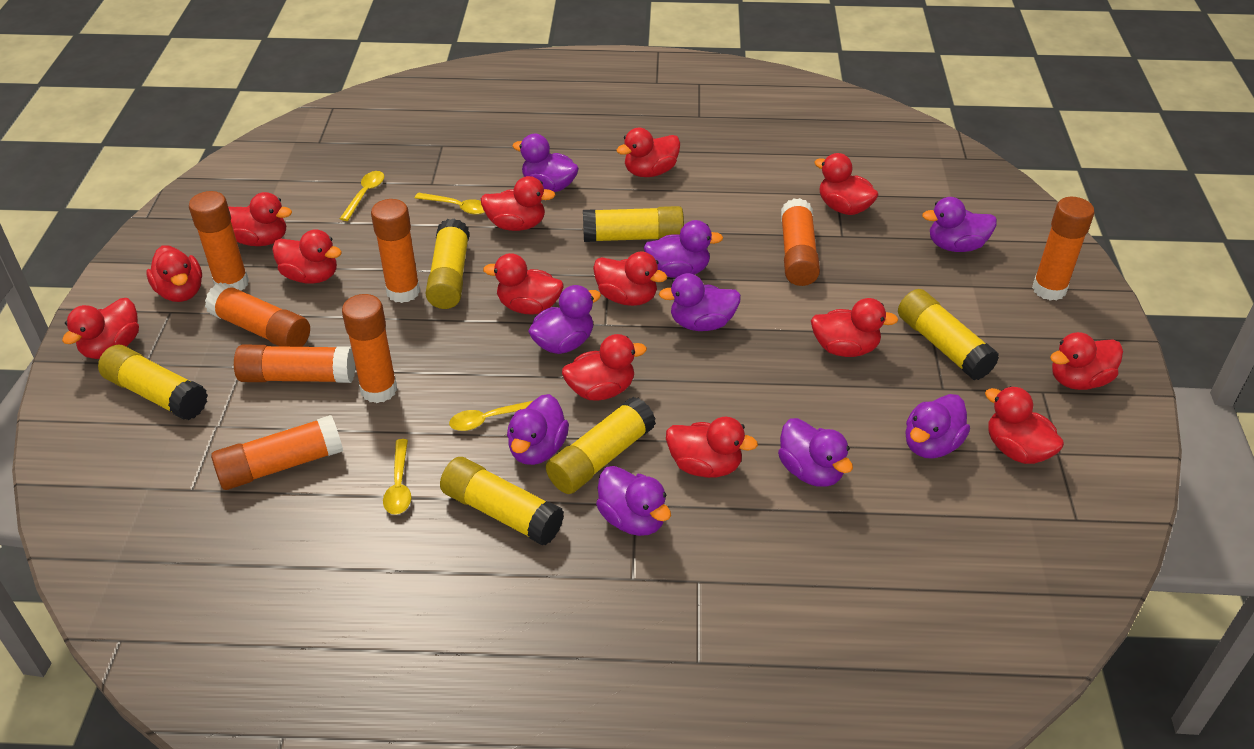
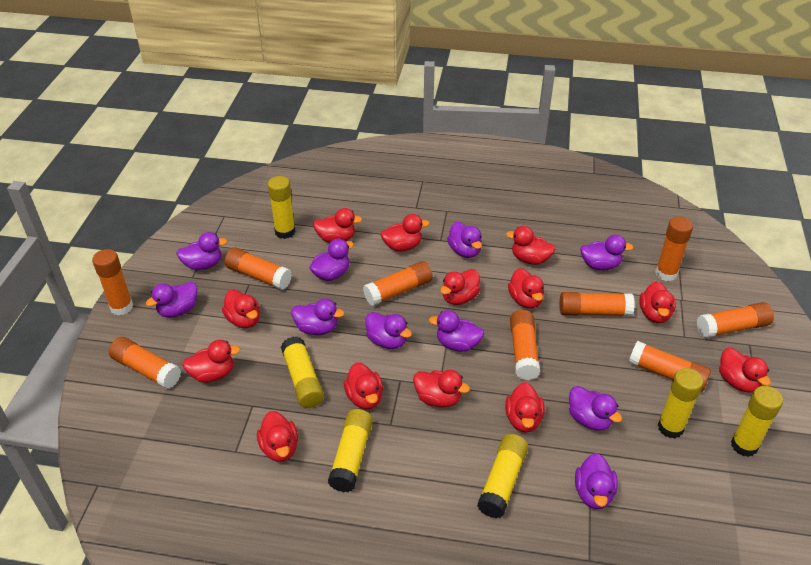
orange glue stick: [189,191,249,291] [205,282,310,347] [211,415,343,490] [234,345,355,383] [342,294,397,403] [371,199,420,303] [781,198,820,286] [1032,197,1095,301] = 8 -> [92,249,133,315] [109,337,181,389] [225,247,292,290] [363,261,433,306] [510,310,540,380] [559,292,635,316] [629,341,711,392] [655,216,693,281] [697,302,774,338] = 9
purple duck: [507,394,569,465] [513,134,579,192] [528,285,601,354] [596,466,671,536] [644,220,723,278] [659,273,741,331] [778,418,853,487] [905,394,970,459] [922,197,997,252] = 9 -> [146,282,197,318] [176,232,227,270] [291,298,344,335] [309,239,354,281] [365,312,412,349] [429,310,484,352] [447,222,482,258] [569,386,622,431] [575,453,618,509] [580,235,633,270] = 10
red duck: [62,298,139,359] [146,245,202,302] [228,192,292,246] [272,229,342,284] [481,176,555,231] [483,253,563,315] [562,334,647,401] [593,251,667,306] [616,128,680,177] [666,417,758,478] [811,298,899,357] [814,153,878,215] [985,386,1064,464] [1050,332,1123,390] = 14 -> [182,340,240,383] [222,290,260,328] [257,411,298,462] [313,208,362,243] [344,362,383,409] [381,214,429,251] [413,370,470,408] [440,269,481,305] [505,382,544,432] [506,226,555,265] [508,268,544,309] [639,281,676,323] [719,348,771,393] = 13
yellow spoon: [340,171,384,221] [383,439,411,515] [415,193,485,215] [449,401,533,431] = 4 -> none = 0

